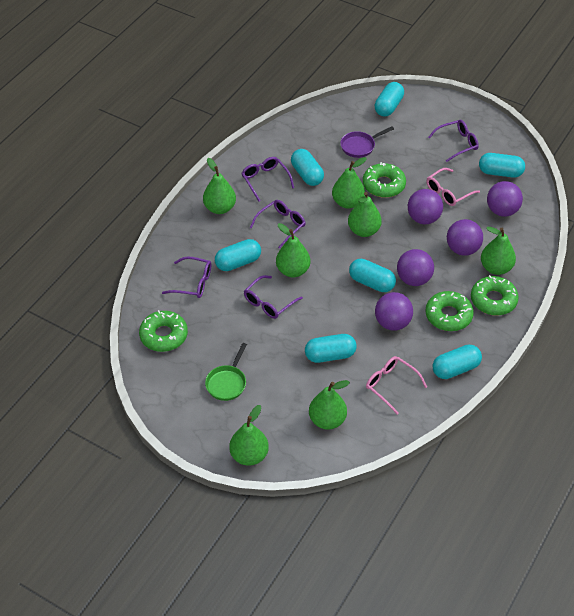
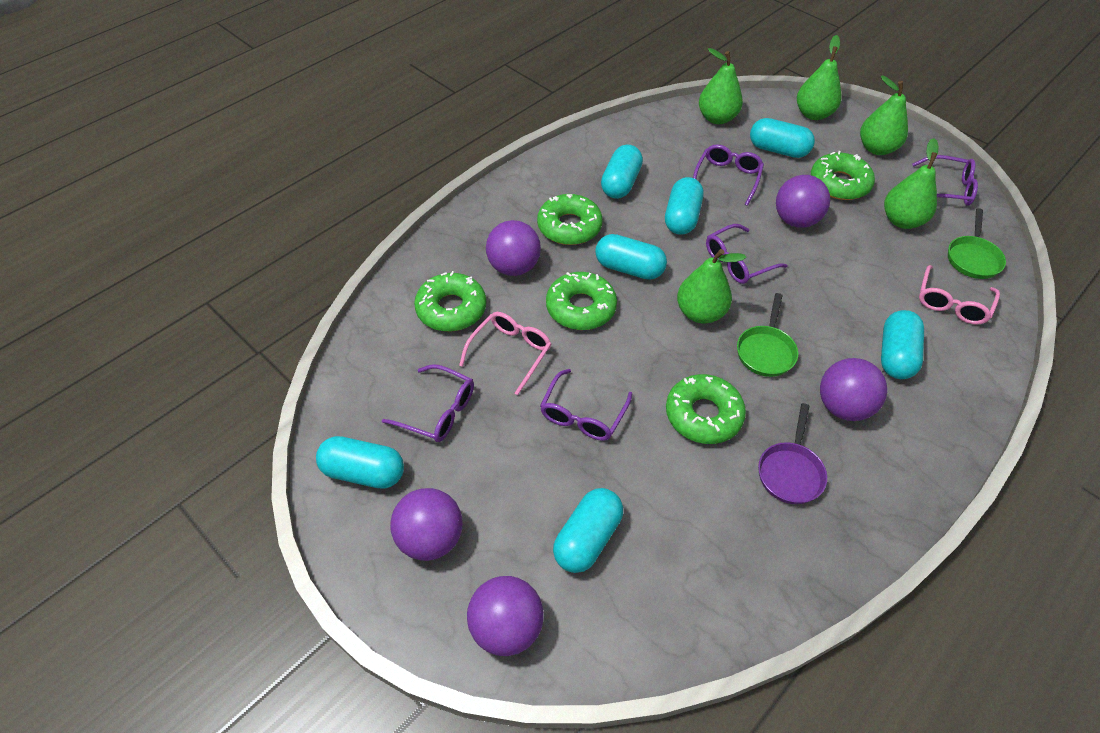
green donut: [139,310,188,352] [363,162,406,198] [425,291,474,331] [471,275,519,315] = 4 -> [414,271,486,332] [537,194,602,245] [546,272,617,330] [666,374,746,444] [811,151,875,200] = 5
green pan: [205,343,247,401] = 1 -> [737,293,798,377] [948,208,1006,279] = 2
green pear: [203,158,236,214] [229,405,269,466] [276,223,310,277] [309,380,350,430] [332,157,367,209] [348,192,382,237] [481,227,516,275] = 7 -> [677,249,747,323] [699,48,743,124] [797,35,841,120] [860,76,908,155] [884,138,939,229] = 5

